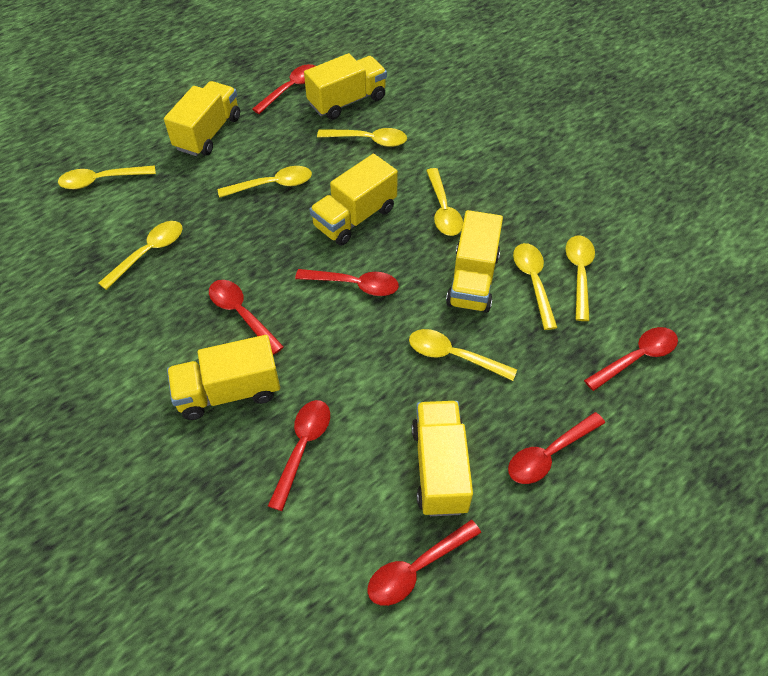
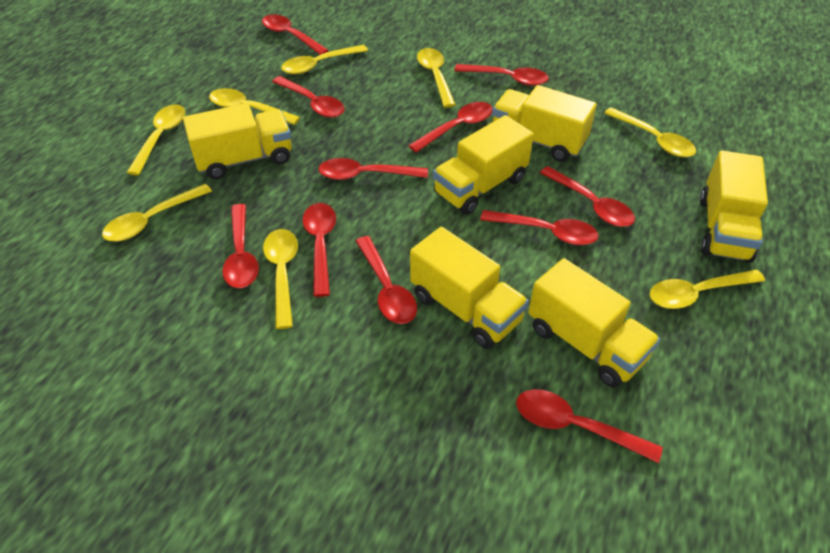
red spoon: [209,280,284,355] [252,64,315,114] [268,400,330,511] [295,269,399,296] [368,520,481,606] [508,412,605,484] [584,327,678,391] = 7 -> [222,204,259,288] [262,14,329,55] [272,76,345,118] [302,203,336,297] [318,158,428,180] [356,236,417,324] [408,102,493,152] [454,64,549,86] [480,210,598,245] [516,389,663,463] [540,166,635,227] = 11

